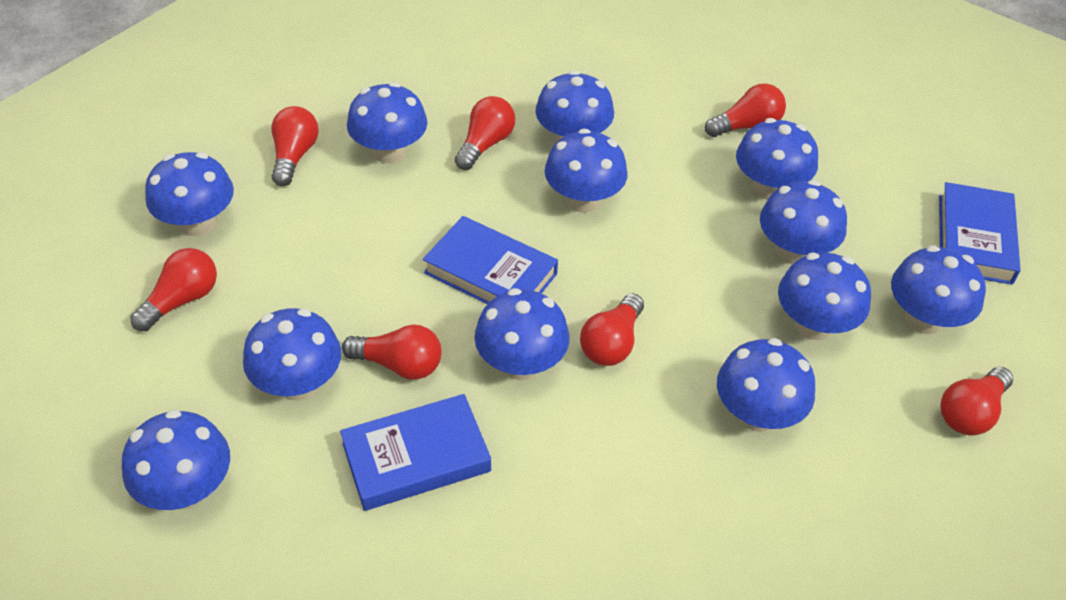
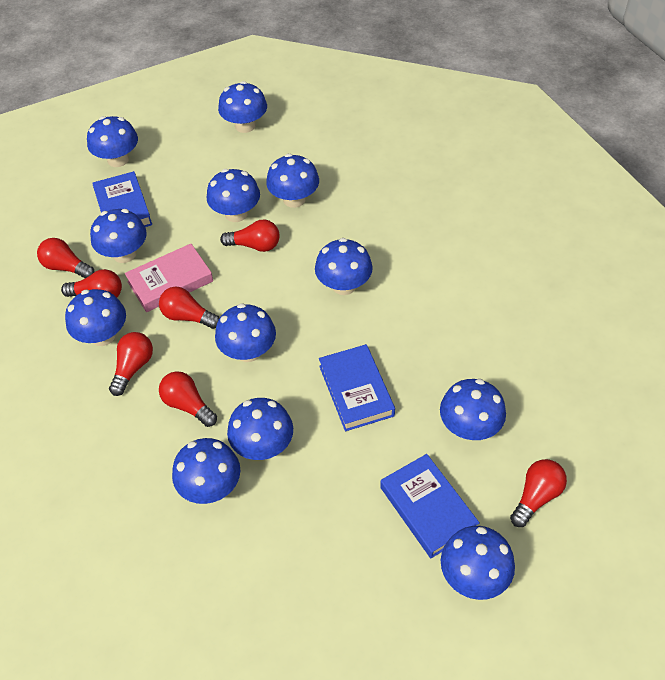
pink book: none = 0 -> [125,244,213,312] = 1

